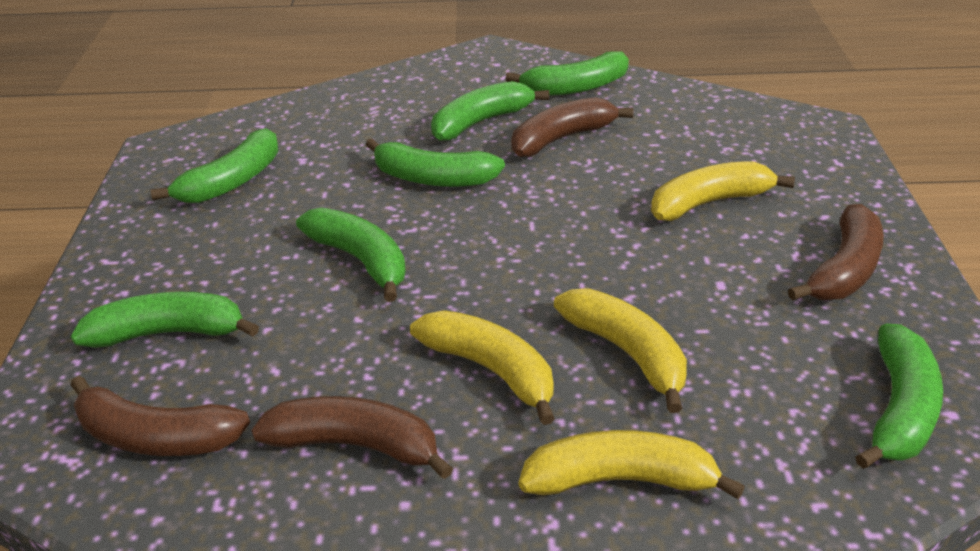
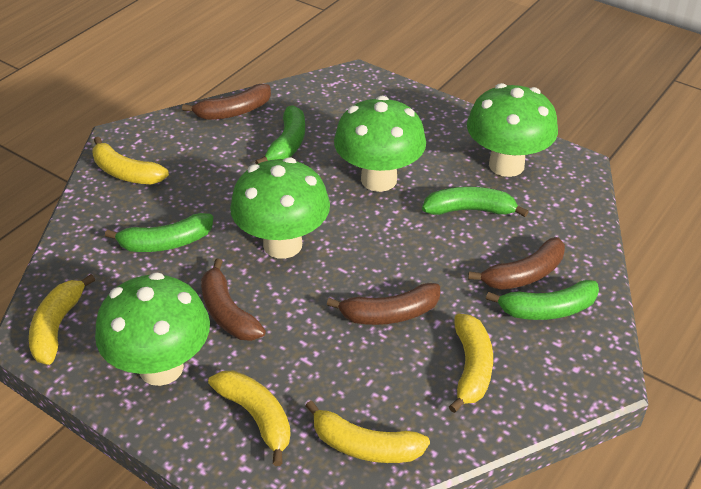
green banana: [70,292,259,348] [151,128,278,203] [296,207,406,302] [366,138,505,187] [431,81,549,141] [506,51,629,96] [855,324,943,469] = 7 -> [105,213,213,252] [255,105,305,164] [422,187,529,217] [486,280,599,320] = 4
green mushroom: none = 0 -> [95,272,210,386] [230,157,330,259] [334,96,426,192] [467,83,558,177] = 4
yellow banana: [410,310,555,425] [519,430,745,499] [554,288,687,413] [651,161,795,221] = 4 -> [29,274,95,365] [92,137,169,184] [208,371,291,466] [305,401,430,463] [449,314,493,413] = 5

